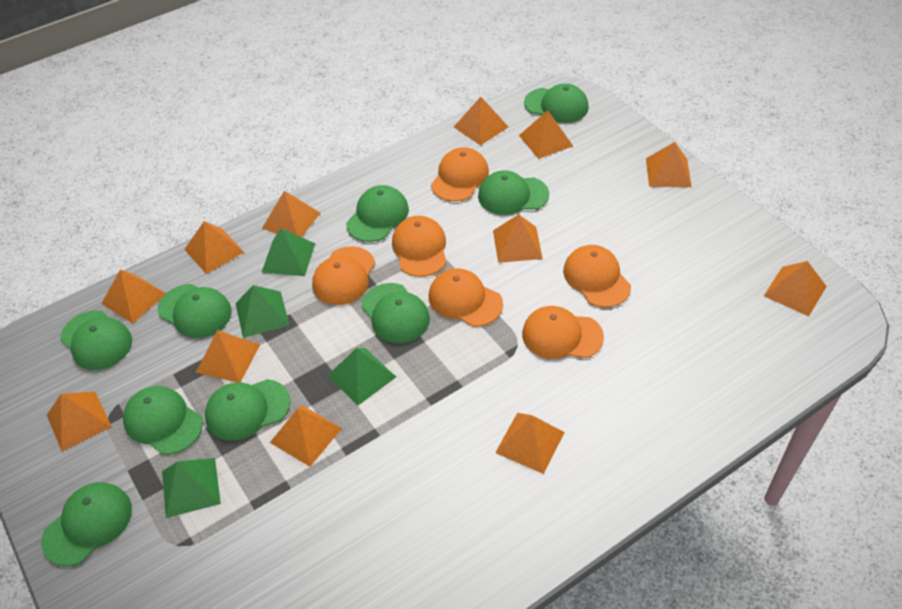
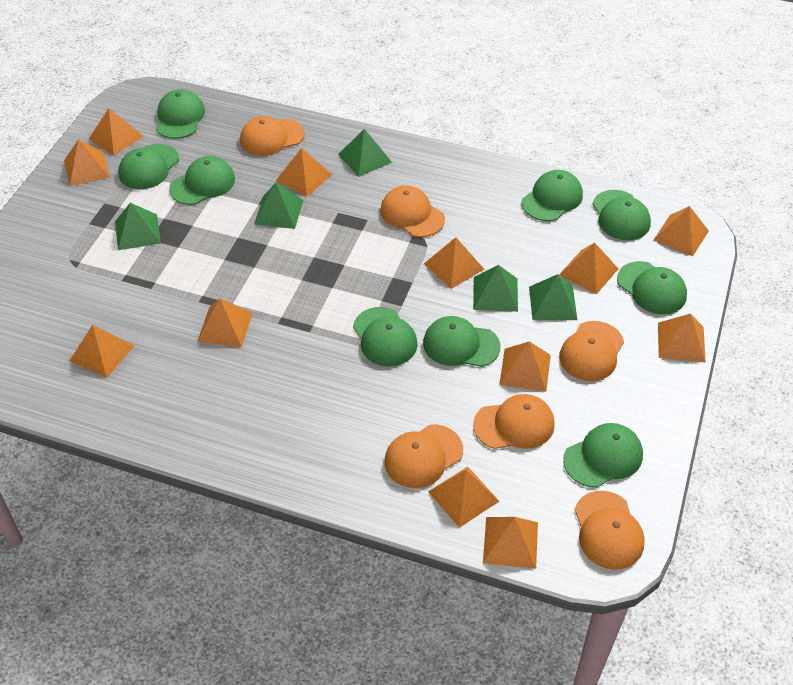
green pyramid: [162,458,221,518] [235,285,290,338] [261,228,315,276] [327,348,396,405] = 4 -> [115,203,161,250] [254,183,303,229] [338,129,392,177] [473,265,518,312] [529,274,577,320] = 5

